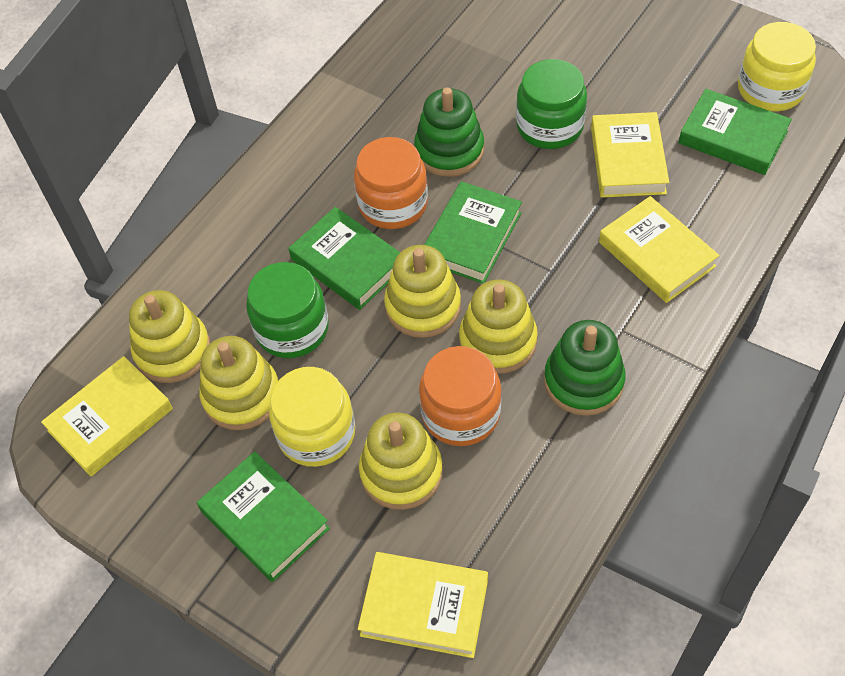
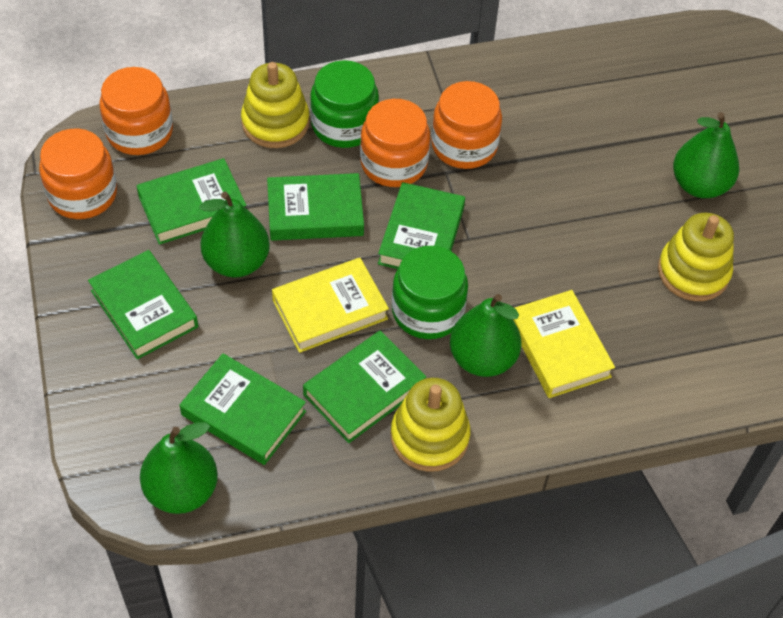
green book: [197,451,330,582] [289,207,400,310] [424,181,522,284] [678,89,792,175] = 4 -> [88,250,198,359] [136,158,246,245] [180,353,306,465] [267,173,364,241] [303,331,426,443] [378,182,465,269] = 6
green pear: none = 0 -> [140,422,218,514] [200,192,270,278] [450,294,521,377] [673,112,739,198] = 4
green stacking toy: [414,87,484,177] [544,320,626,416] = 2 -> none = 0
orange jar: [354,137,428,229] [419,346,502,446] = 2 -> [39,129,117,219] [99,67,173,155] [360,99,430,187] [431,81,502,169] = 4
yellow book: [41,356,173,476] [358,552,488,658] [591,112,669,198] [599,196,720,303] = 4 -> [272,258,389,353] [513,290,615,398] = 2
yellow jar: [269,367,355,467] [738,22,816,111] = 2 -> none = 0
yellow stacking toy: [129,290,210,383] [199,336,279,430] [359,413,443,510] [384,245,461,338] [459,279,538,374] = 5 -> [241,62,309,148] [390,378,470,472] [658,213,734,301] = 3

